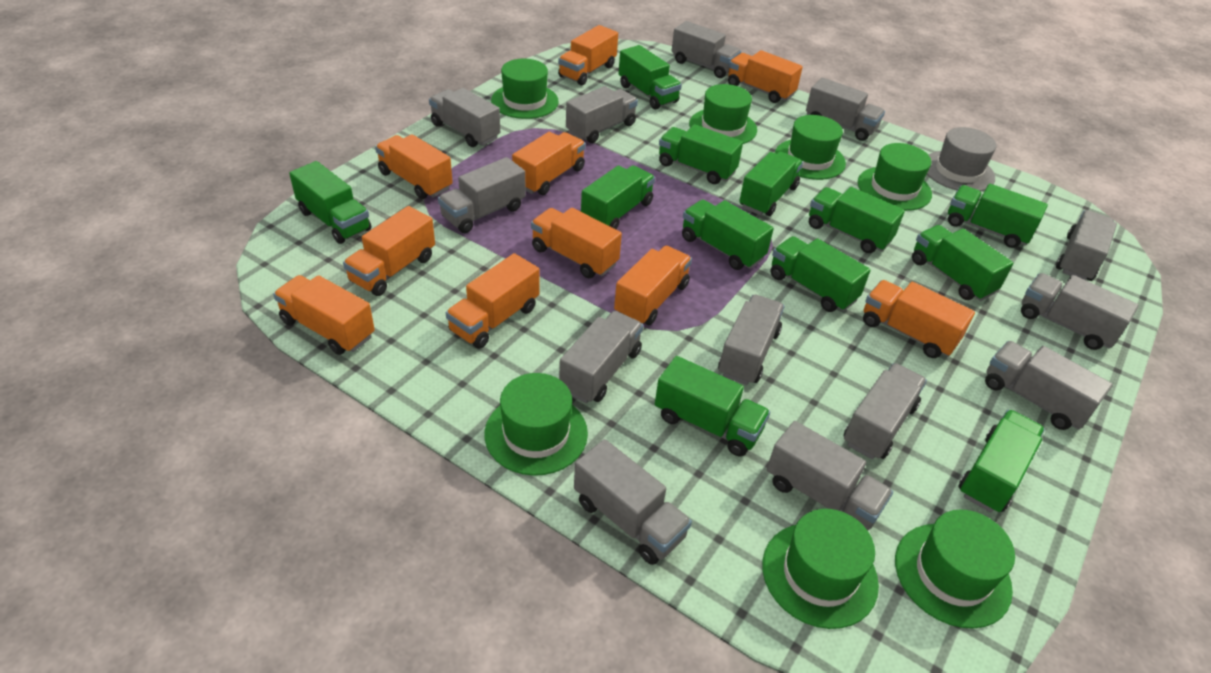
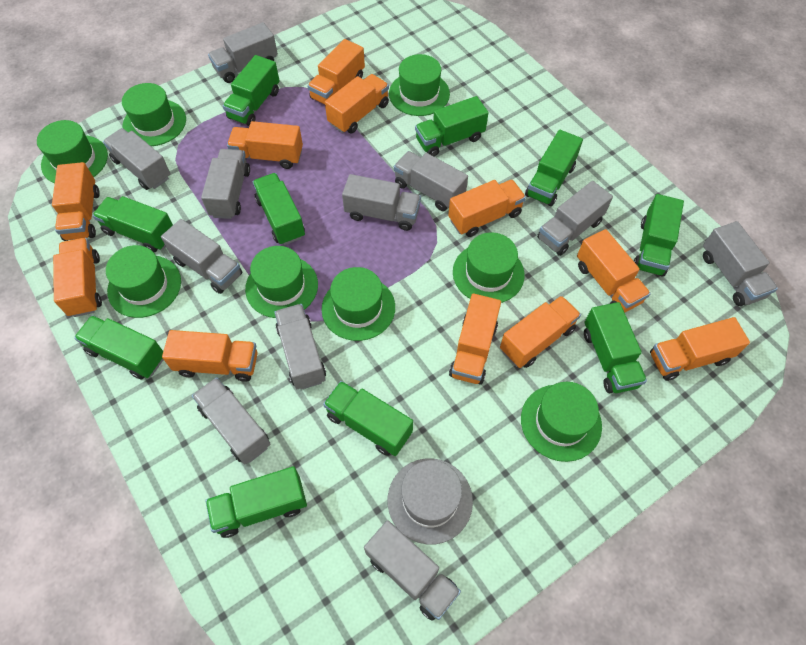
green hat: [485,373,588,476] [491,59,559,119] [689,84,757,144] [762,509,879,629] [775,115,846,180] [858,143,932,211] [895,509,1015,629] = 7 -> [37,120,108,183] [106,245,181,318] [122,83,186,146] [245,246,318,318] [321,267,395,341] [389,54,450,116] [453,232,525,303] [521,382,602,462] = 8
green truck: [289,161,371,244] [581,166,655,229] [618,45,682,109] [655,356,770,456] [659,124,743,184] [682,199,774,270] [739,152,803,216] [770,236,871,312] [809,187,905,253] [912,225,1013,301] [948,184,1048,248] [958,410,1045,513] = 12 -> [74,315,164,380] [92,196,173,253] [206,466,307,538] [223,55,280,126] [252,173,305,245] [323,381,413,456] [415,96,488,156] [525,130,583,207] [584,302,647,393] [634,194,684,277] = 10
grey truck: [429,88,500,147] [438,157,526,233] [559,311,643,403] [566,86,638,143] [574,439,692,565] [672,21,741,78] [718,295,785,385] [767,421,893,531] [806,78,885,141] [844,363,927,459] [985,341,1113,430] [1021,273,1139,350] [1056,210,1117,281] = 13 -> [103,128,170,190] [161,219,242,294] [192,377,271,465] [201,149,250,219] [208,22,278,83] [274,304,326,390] [342,174,421,231] [364,520,461,621] [394,151,468,211] [537,181,613,256] [703,221,778,306] = 11
orange truck: [273,275,375,355] [343,206,435,296] [375,134,453,199] [446,253,539,349] [512,132,586,195] [531,208,622,278] [558,25,618,85] [614,246,692,325] [728,50,803,103] [863,280,975,358] = 10 -> [52,162,100,241] [53,238,102,317] [162,330,258,382] [227,121,303,169] [307,39,365,105] [325,74,389,134] [448,180,526,237] [449,294,501,385] [500,296,581,368] [577,229,651,312] [650,317,750,381] = 11

